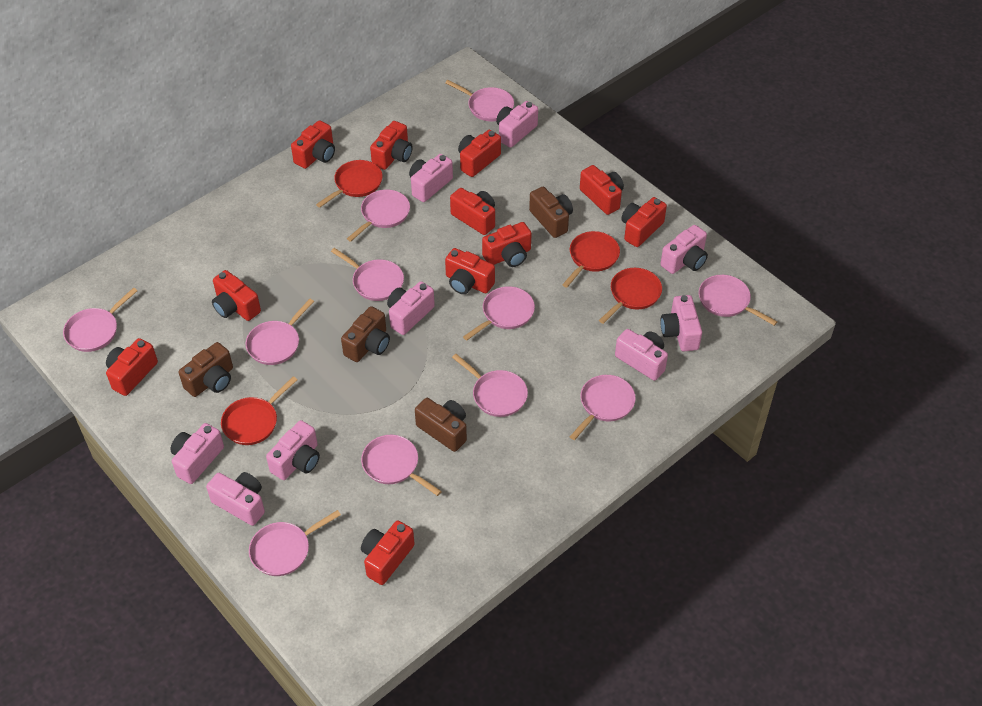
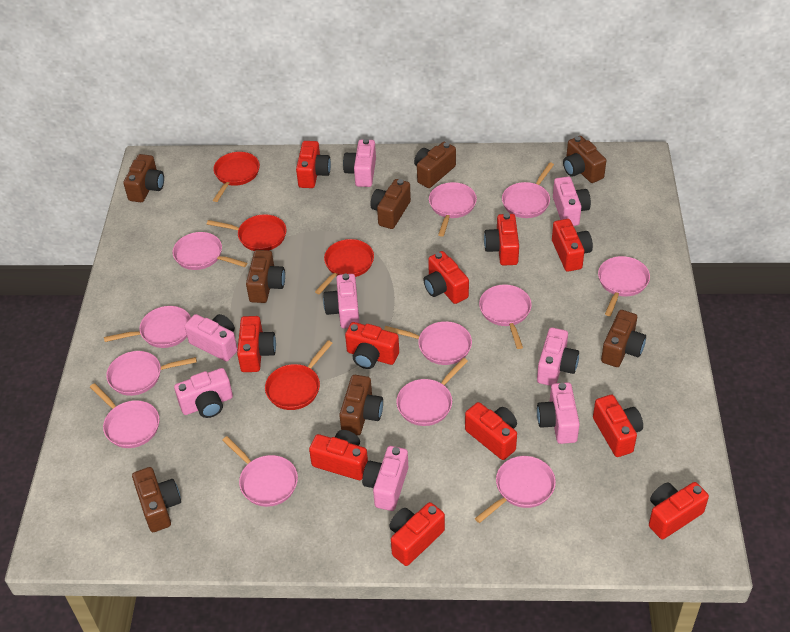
brown camera: [178,342,233,397] [341,306,390,362] [415,398,467,452] [529,187,573,238] = 4 -> [123,154,164,202] [132,467,181,532] [246,250,285,303] [339,375,383,435] [370,179,411,229] [414,142,456,188] [563,136,606,183] [601,310,646,367] = 8
pink camera: [170,423,224,484] [206,472,265,526] [266,420,320,480] [387,281,435,335] [409,154,453,202] [496,101,538,148] [615,329,668,381] [660,225,708,274] [660,295,702,351] = 9 -> [174,368,233,418] [185,314,238,362] [323,274,359,329] [343,139,376,187] [362,446,408,511] [537,328,579,386] [537,382,580,444] [553,177,591,226] = 8
pink pan: [63,288,137,352] [245,299,314,365] [249,510,341,576] [331,248,404,301] [347,190,410,242] [361,435,442,496] [445,80,514,121] [452,354,528,417] [463,286,535,340] [570,375,636,440] [699,275,778,326] = 11 -> [90,383,159,448] [104,306,191,348] [106,351,197,396] [173,232,247,270] [222,436,298,507] [384,321,472,365] [396,358,468,426] [429,182,477,237] [475,456,556,523] [479,285,532,349] [502,162,554,218] [598,256,650,316] = 12

